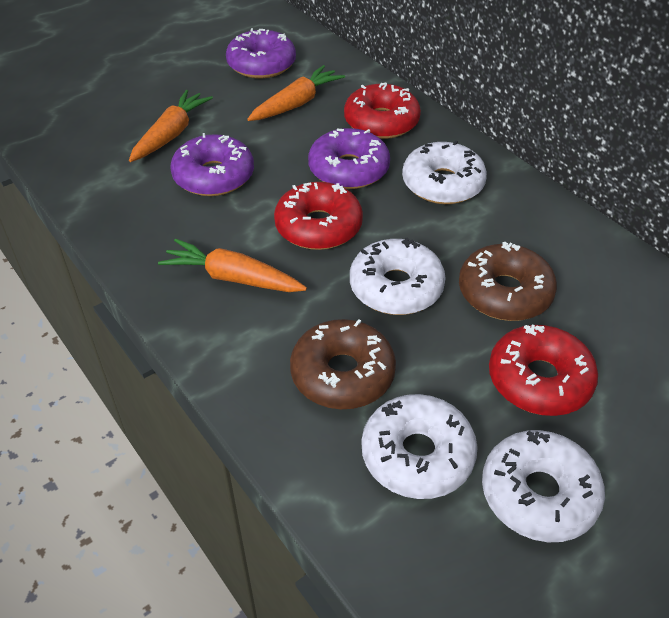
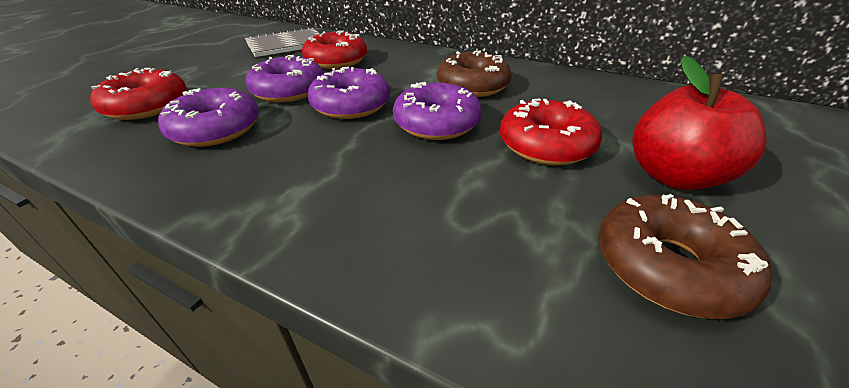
grey notebook: none = 0 -> [245,27,320,57] = 1
orange carrot: [129,90,213,162] [158,238,307,292] [247,65,345,121] = 3 -> none = 0
purple donut: [170,133,254,196] [226,28,296,79] [308,128,390,189] = 3 -> [158,88,259,147] [245,55,324,103] [308,67,390,119] [393,82,482,140] = 4
red apple: none = 0 -> [632,56,767,190] = 1
white donut: [350,238,446,315] [362,394,478,499] [402,141,487,204] [482,430,605,542] = 4 -> none = 0

